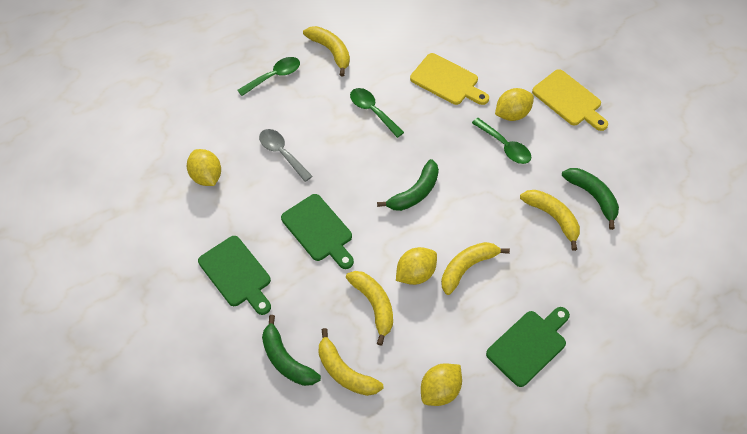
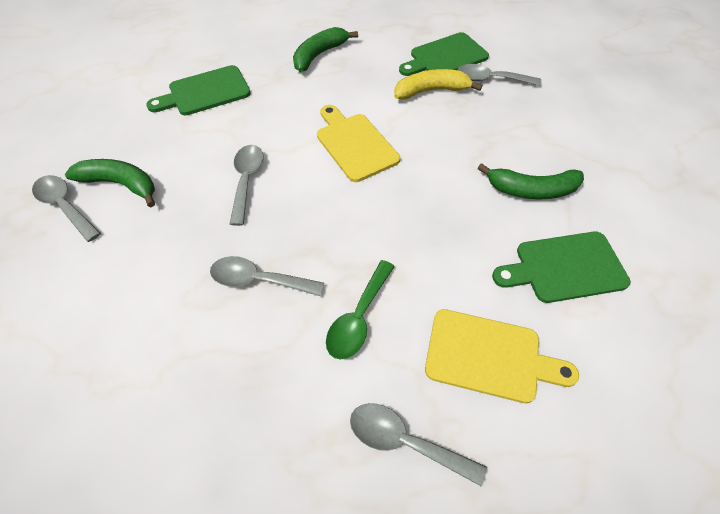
green spoon: [237,57,300,96] [350,88,404,138] [472,118,531,164] = 3 -> [326,260,395,359] = 1
grey spoon: [259,129,312,182] = 1 -> [32,175,101,242] [210,256,324,296] [230,145,264,226] [350,403,487,486] [457,64,541,86] = 5
yellow banana: [303,26,350,76] [319,328,383,396] [346,271,393,346] [441,242,510,295] [520,190,580,251] = 5 -> [394,69,482,100] = 1
yellow lemon: [187,149,221,186] [396,247,437,285] [421,363,462,406] [495,88,534,121] = 4 -> none = 0

